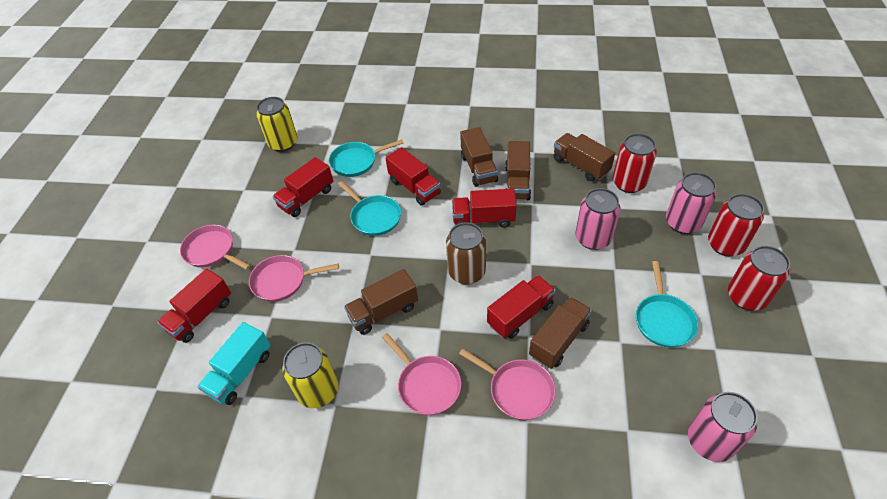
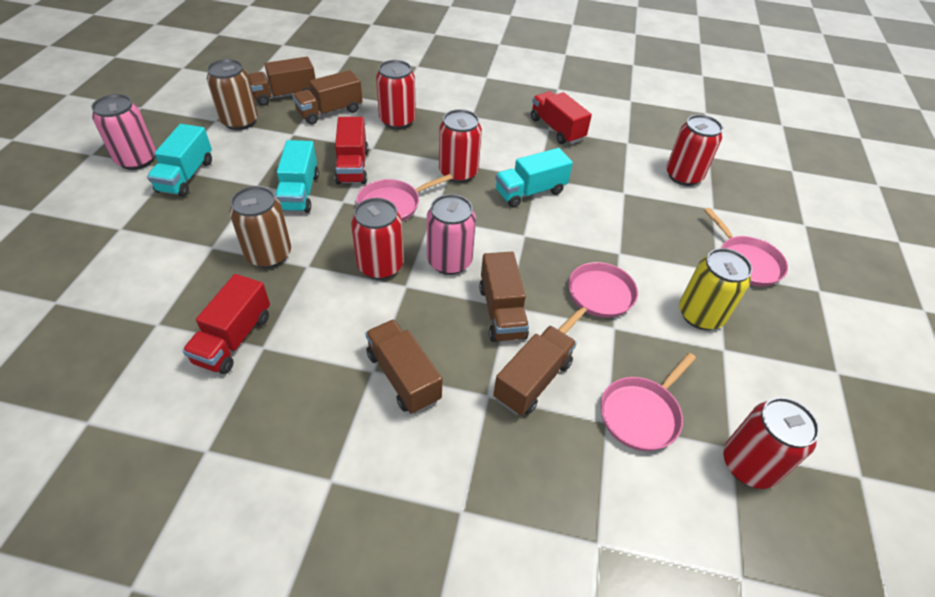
brown can: [446,222,486,285] = 1 -> [207,59,258,130] [230,186,291,268] = 2
pink can: [575,188,621,250] [666,172,717,234] [688,392,758,462] = 3 -> [91,94,156,170] [427,194,476,275] = 2
red can: [613,133,657,193] [708,194,764,256] [728,246,790,311] = 3 -> [351,198,403,280] [376,60,416,129] [439,109,482,183] [666,115,723,186] [723,397,820,489] = 5
red truck: [157,268,231,343] [272,157,333,217] [385,147,441,206] [452,189,517,228] [487,275,556,339] = 5 -> [182,274,270,374] [335,117,368,184] [531,91,592,144] = 3
turquoise pan: [329,139,403,177] [338,181,401,236] [636,261,698,348] = 3 -> none = 0
turquoise truck: [197,322,271,405] = 1 -> [147,124,212,197] [275,140,319,213] [495,148,573,207] = 3
yellow can: [256,97,298,152] [282,342,338,408] = 2 -> [679,248,752,330] = 1

